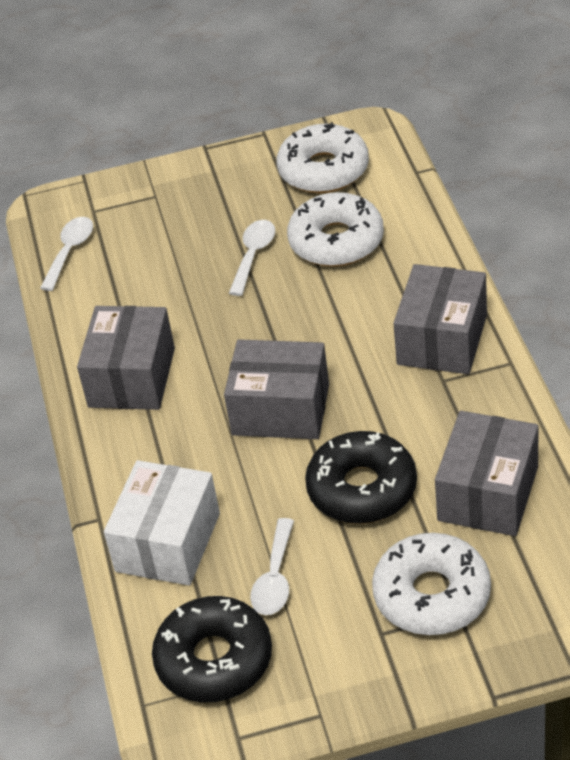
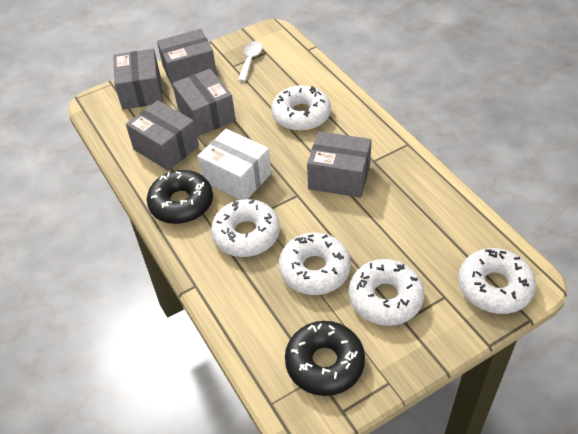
grey box: [77,306,175,410] [224,339,329,439] [393,264,487,374] [435,411,538,536] = 4 -> [113,49,163,110] [126,100,199,171] [157,29,217,88] [172,69,236,136] [307,131,372,198] = 5
white donut: [277,122,369,193] [287,192,384,267] [372,533,491,635] = 3 -> [211,199,280,257] [271,85,331,131] [279,232,351,295] [349,259,424,326] [458,248,536,314] = 5
white spoon: [40,217,93,291] [229,220,275,296] [250,518,294,615] = 3 -> [238,41,263,82] = 1

